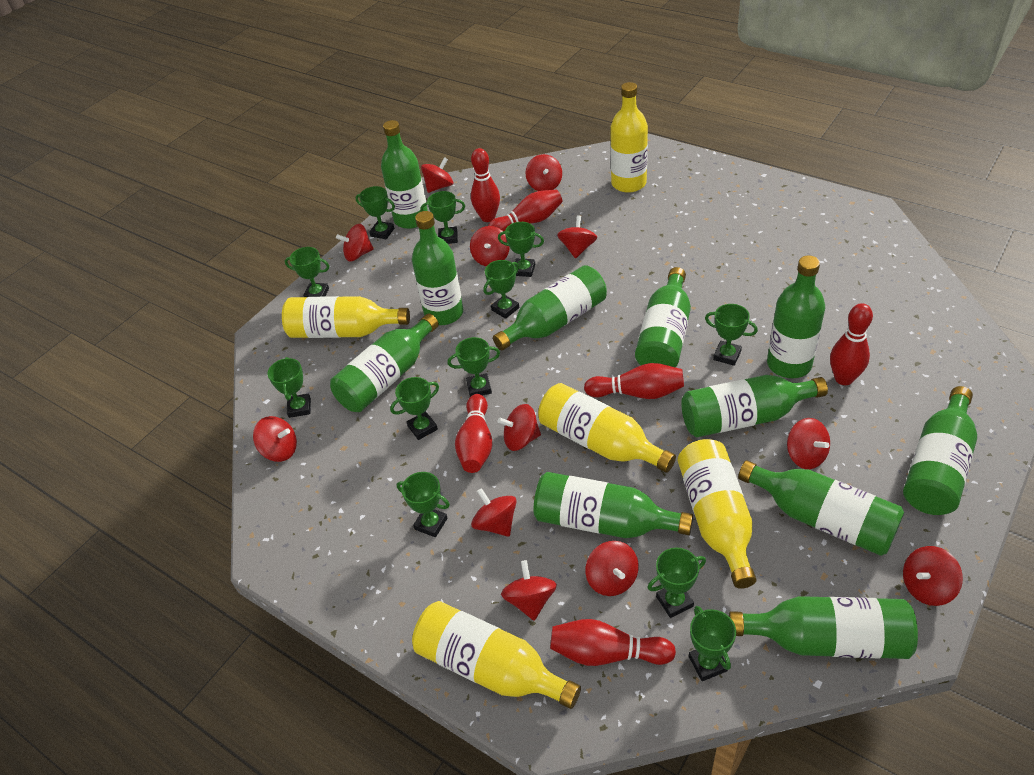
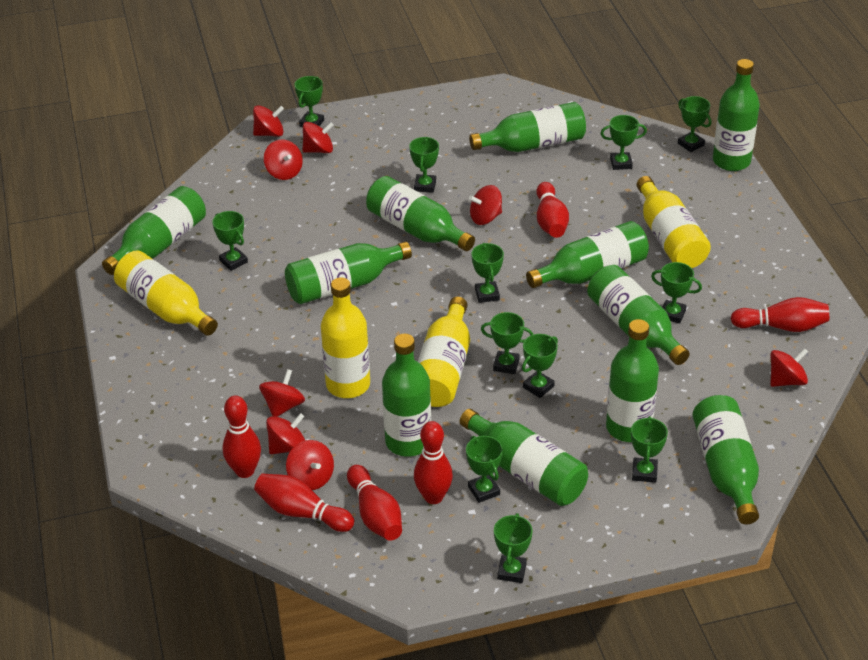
red spinning top: [253,416,297,462] [336,224,374,262] [421,157,453,193] [470,226,510,266] [471,488,517,537] [498,404,541,451] [501,560,557,620] [526,154,562,191] [557,215,597,258] [586,541,639,596] [787,418,830,469] [903,546,963,606] = 12 -> [253,105,284,137] [259,369,305,417] [264,140,303,180] [266,413,305,454] [286,440,334,490] [302,122,334,153] [469,185,502,225] [770,348,808,387] = 8
yellow bottle: [282,296,410,338] [412,601,581,709] [538,383,676,473] [610,82,648,193] [678,439,757,589] = 5 -> [114,250,218,336] [321,277,370,398] [418,297,470,407] [636,176,711,268] = 4

